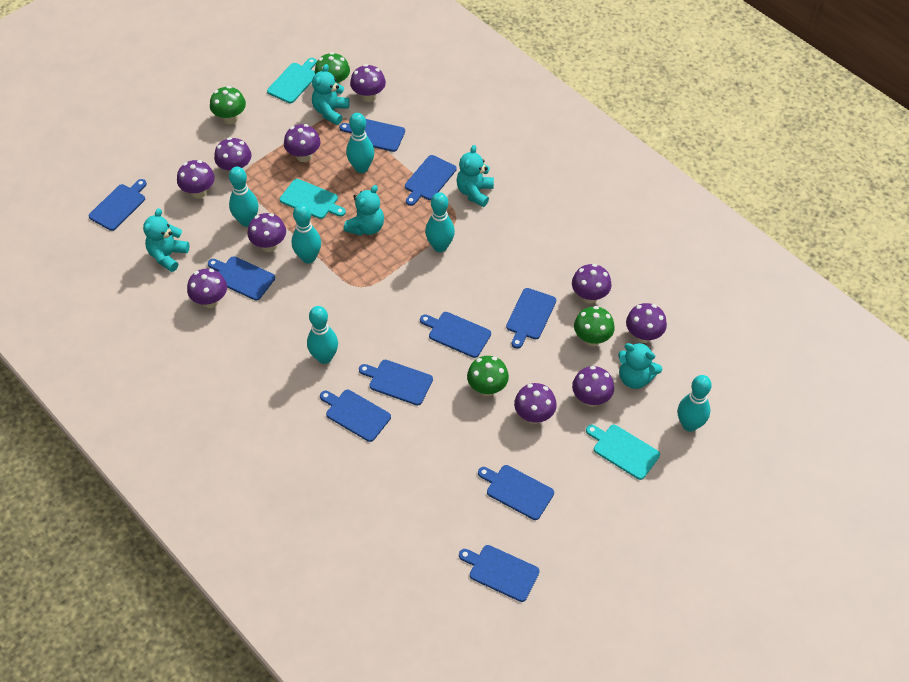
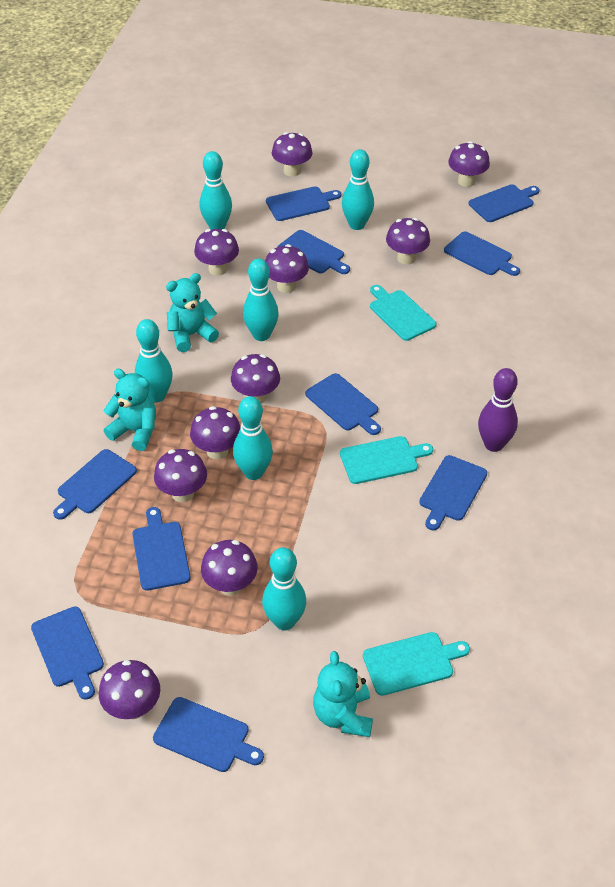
green mushroom: [210,86,246,124] [315,52,350,85] [467,356,509,396] [574,306,615,346] = 4 -> none = 0
purple bowling pin: none = 0 -> [478,368,518,452] = 1
turquoise teddy bear: [143,208,189,272] [312,64,350,125] [344,185,384,236] [456,145,494,207] [618,342,662,389] = 5 -> [103,369,156,451] [166,273,219,352] [313,651,373,737] = 3

